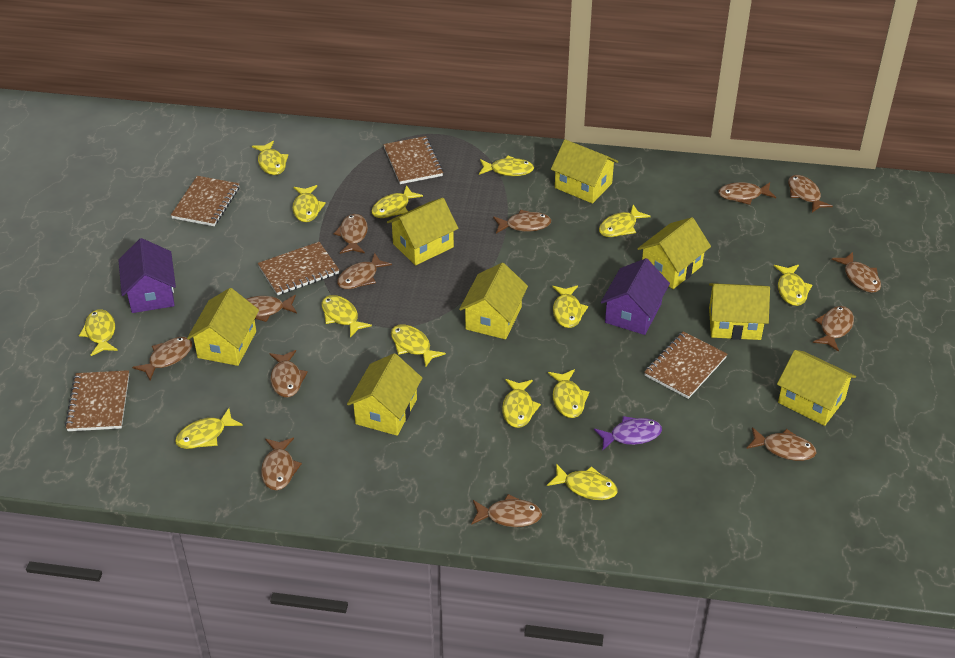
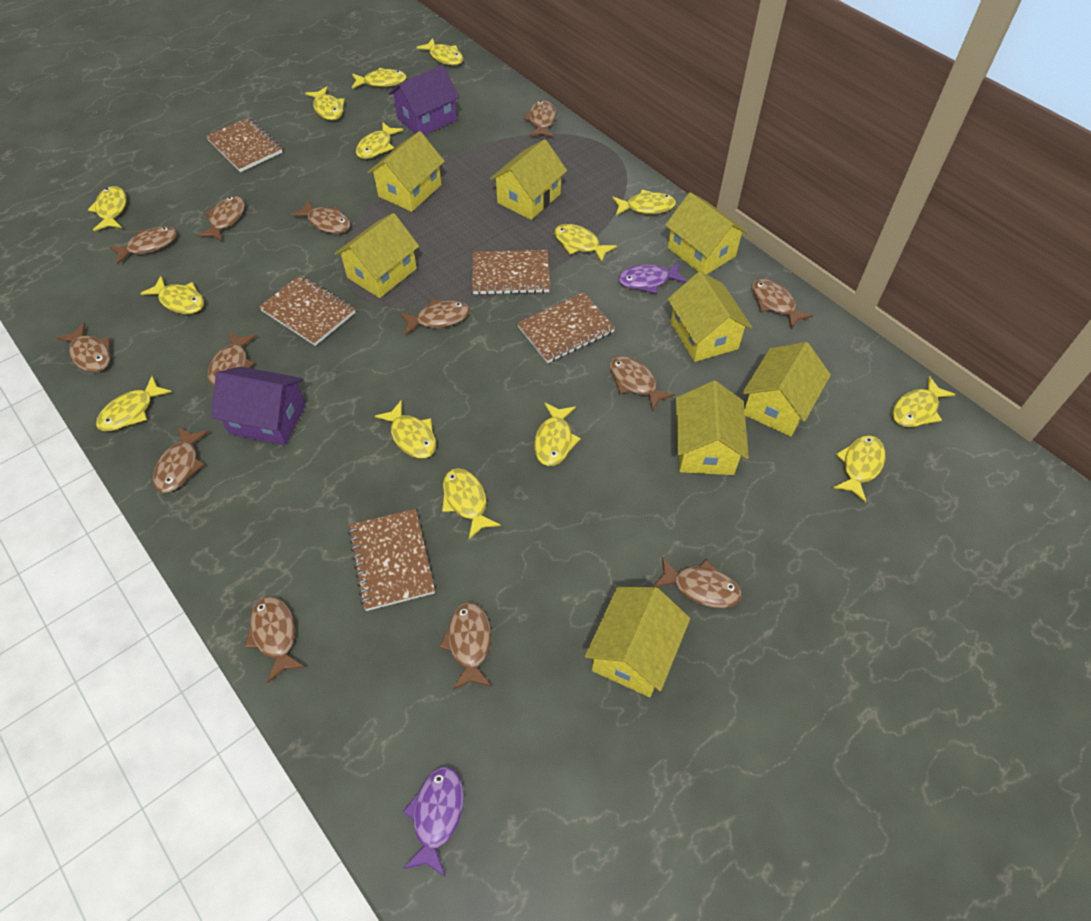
purple fish: [594,416,662,451] = 1 -> [403,766,464,877] [618,262,687,294] = 2

